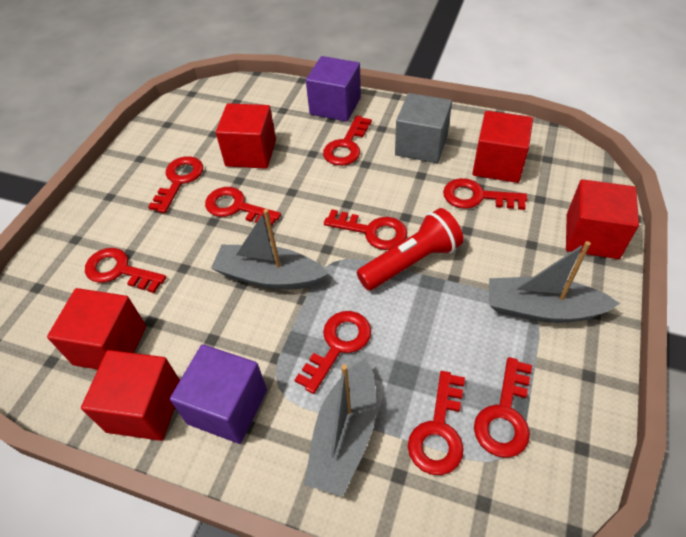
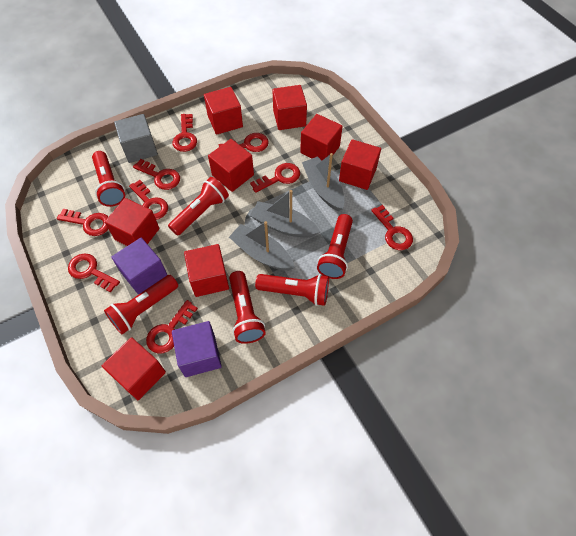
red cube: [47,288,146,370] [81,350,180,441] [216,103,276,169] [472,111,533,183] [566,179,639,259] = 5 -> [102,337,166,400] [105,198,159,246] [184,244,229,297] [204,87,243,135] [208,139,254,192] [273,85,307,130] [300,114,343,160] [339,139,381,190] = 8
red flashlight: [357,208,464,291] = 1 -> [92,151,125,207] [104,275,178,334] [168,177,229,236] [229,271,266,344] [255,274,329,306] [317,214,353,279] = 6

